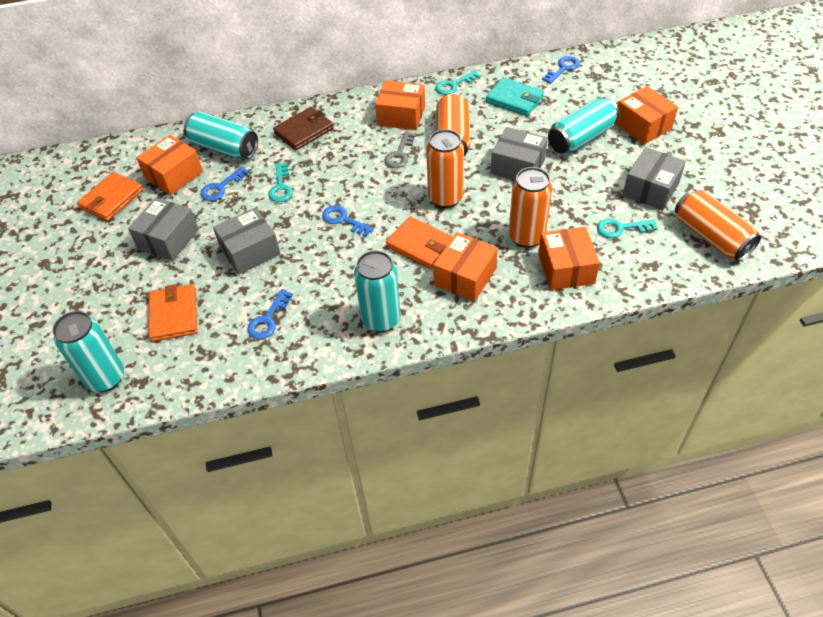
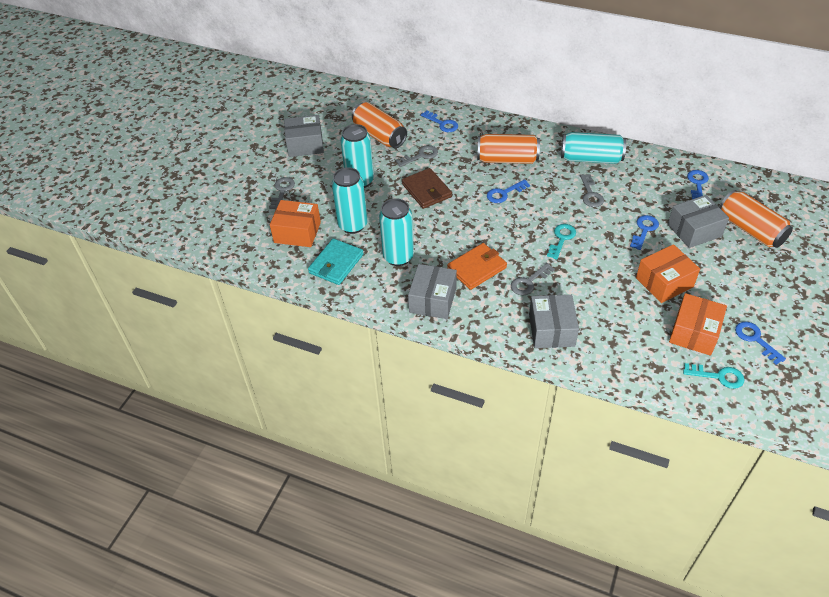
blue key: [200,166,249,201] [247,289,293,339] [322,205,374,237] [542,56,580,84] = 4 -> [421,110,458,132] [487,179,530,203] [630,215,659,250] [687,170,709,199] [735,322,786,365] = 5
grey key: [384,131,416,168] = 1 -> [269,177,295,210] [396,145,438,167] [511,263,555,295] [580,174,604,207] = 4
orange box: [136,135,203,195] [375,80,425,130] [433,232,498,302] [538,227,600,290] [614,86,678,145] = 5 -> [270,200,321,247] [636,244,700,303] [669,293,727,356] = 3
orange can: [426,129,464,208] [436,93,470,156] [509,167,552,248] [675,189,761,262] = 4 -> [352,102,407,148] [477,134,540,164] [719,190,793,248] = 3
orange wallet: [77,172,143,221] [148,284,197,342] [386,216,453,269] = 3 -> [447,243,507,290] = 1
turquoise key: [268,163,293,202] [435,70,481,95] [597,218,658,238] = 3 -> [547,224,576,260] [683,363,744,389] = 2

